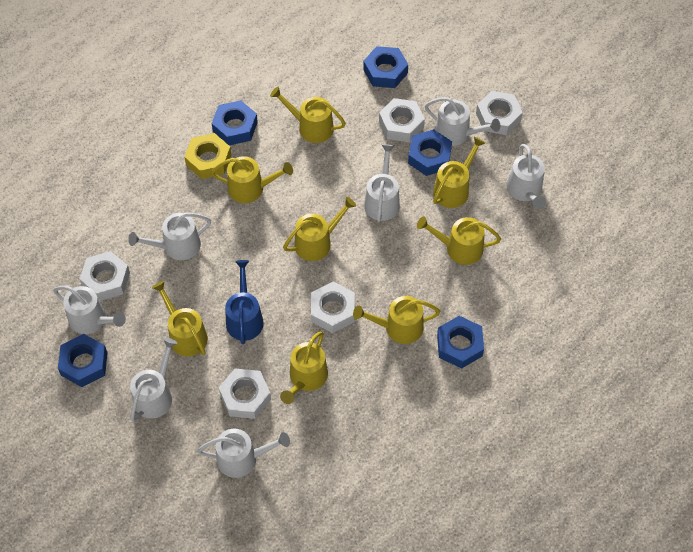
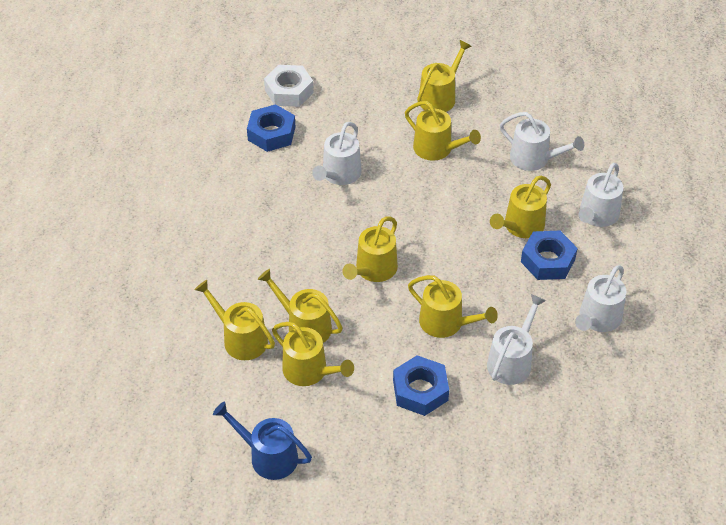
blue nut: [58,334,108,387] [212,100,258,145] [363,46,408,88] [408,129,452,176] [437,316,484,369] = 5 -> [247,104,295,152] [393,355,449,416] [521,231,578,280] = 3
white nut: [80,251,130,301] [219,369,271,419] [311,282,355,333] [379,98,425,142] [476,91,523,135] = 5 -> [264,65,314,107] = 1
white watering can: [53,285,126,334] [128,213,211,260] [130,338,178,421] [197,429,290,478] [364,144,400,222] [425,97,500,146] [507,144,546,209] = 7 -> [312,122,362,185] [487,294,546,385] [500,112,584,171] [575,265,627,332] [579,163,623,227] = 5
yellow nut: [184,133,231,179] = 1 -> none = 0

